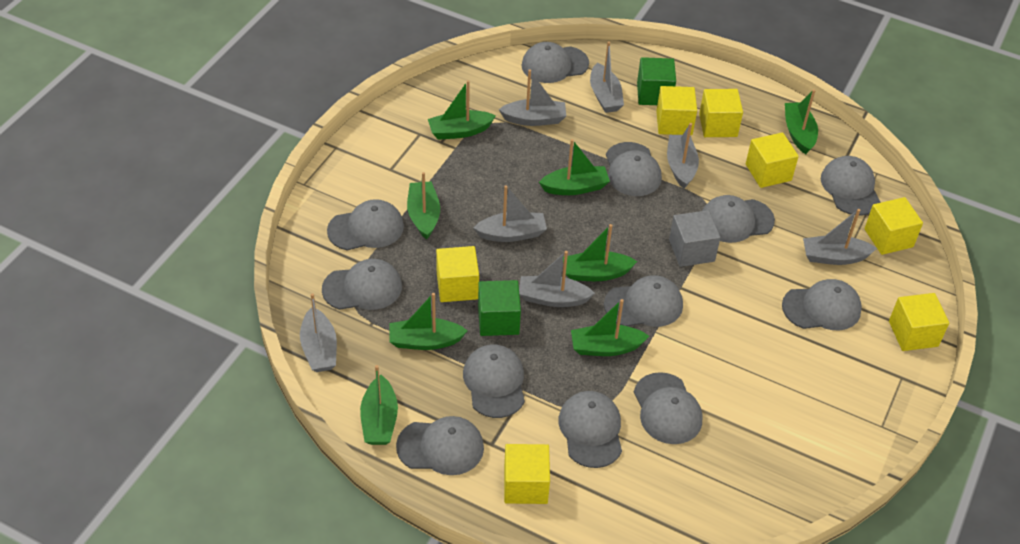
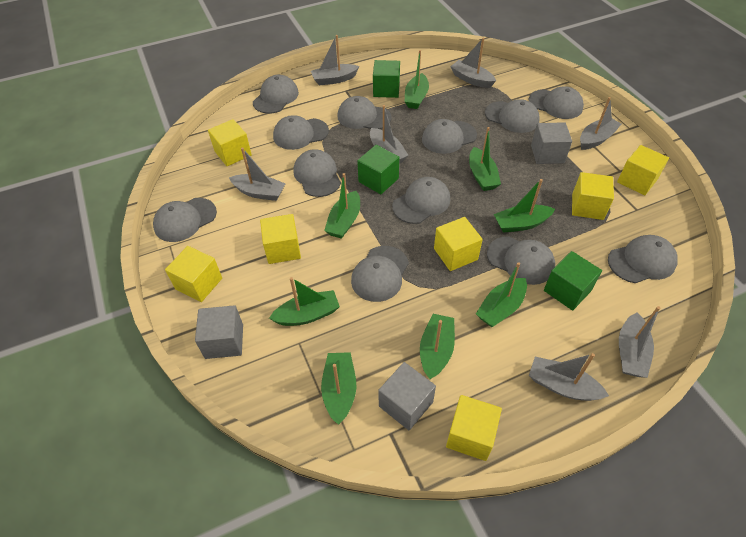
green cube: [478,280,521,336] [637,57,676,105] = 2 -> [357,145,399,194] [373,60,400,98] [544,251,602,311] = 3
grey cube: [669,210,721,267] = 1 -> [195,305,243,359] [378,362,436,430] [531,122,572,164] = 3

